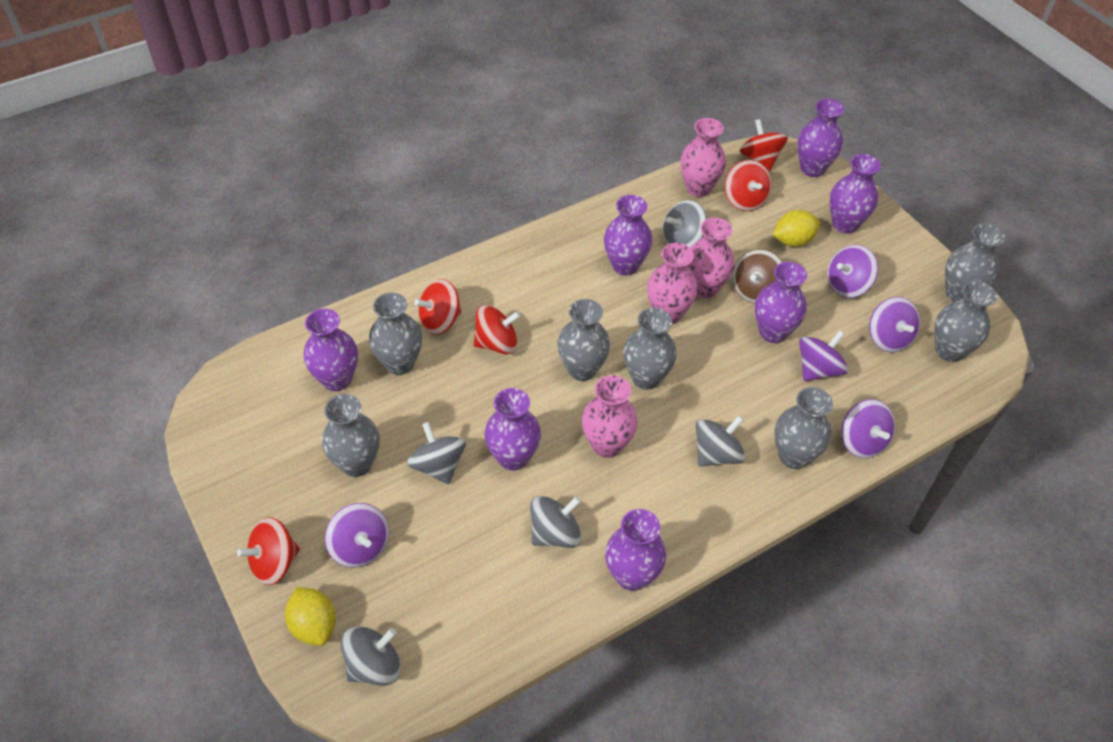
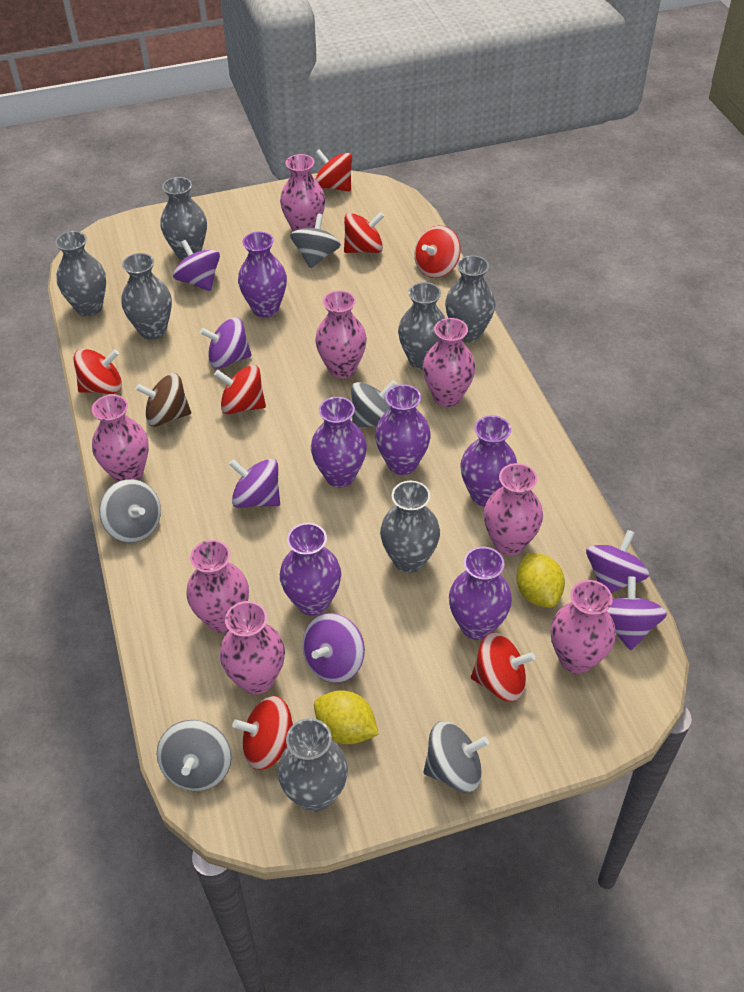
pink vase: [582,375,638,458] [647,243,698,324] [680,118,726,197] [688,218,734,299] = 4 -> [92,395,149,482] [187,540,249,633] [220,601,285,694] [280,154,325,231] [315,290,367,378] [423,318,475,407] [484,463,543,556] [550,580,616,674] = 8
purple spinning top: [325,503,389,568] [799,330,848,381] [827,245,878,298] [841,399,895,458] [869,297,920,353] = 5 -> [173,240,220,291] [200,317,252,369] [229,459,280,508] [302,613,365,683] [586,530,649,593] [607,577,667,650] = 6
purple vase: [304,309,358,391] [484,388,541,471] [604,195,652,276] [605,509,666,591] [755,262,807,343] [797,99,845,177] [830,154,881,234] = 7 -> [238,231,287,318] [280,523,341,616] [311,397,367,487] [375,384,431,475] [449,547,512,640] [460,415,517,507] = 6
red spinning top: [237,517,300,585] [414,279,461,335] [474,305,520,354] [725,160,772,211] [739,119,788,171] = 5 -> [73,349,122,394] [214,365,266,414] [232,696,293,770] [315,149,352,191] [344,212,384,253] [414,226,461,278] [471,632,535,702] = 7

